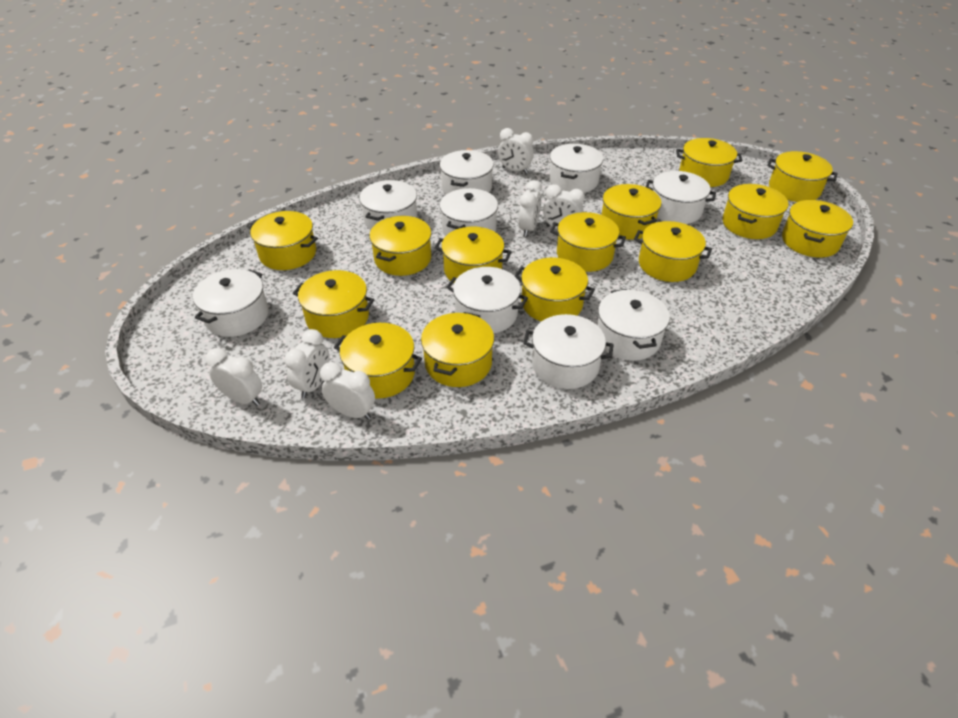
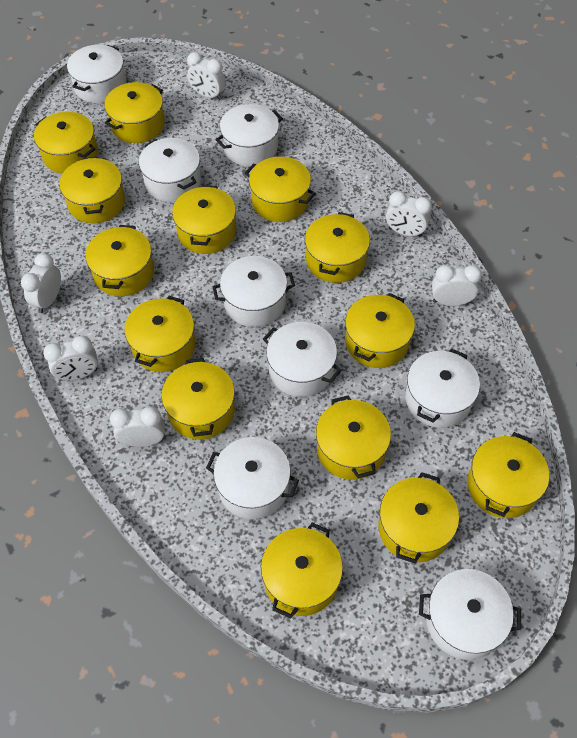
white pot: [193,269,269,337] [359,180,417,231] [440,150,494,194] [440,188,498,236] [446,267,528,334] [523,314,614,389] [549,144,603,193] [597,289,670,361] [646,171,716,224] = 9 -> [67,45,126,103] [139,138,201,202] [206,437,299,519] [212,256,295,327] [215,104,283,166] [263,322,342,397] [405,348,480,428] [419,569,521,660] = 8

